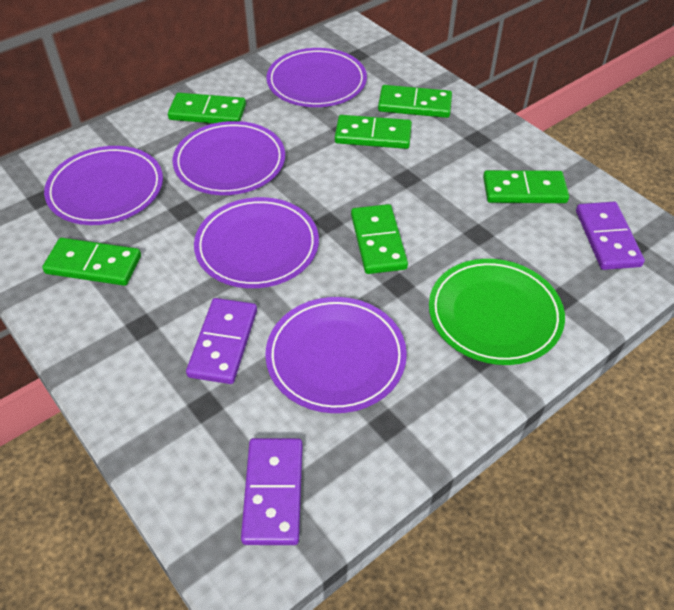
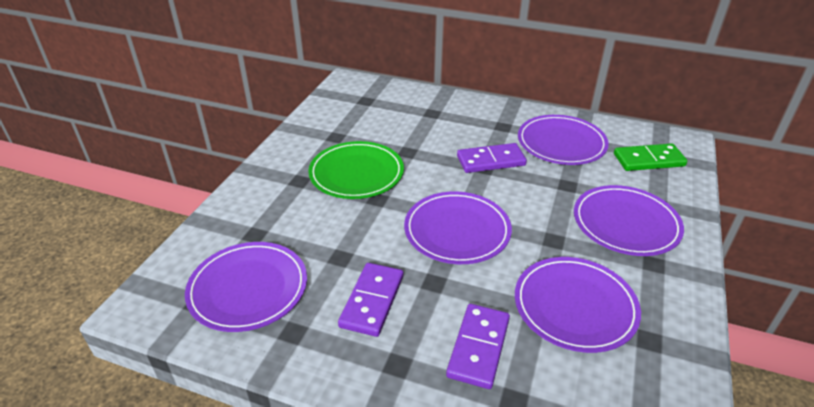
green domino: [42,238,141,286] [168,93,246,123] [335,115,412,149] [351,204,408,274] [378,85,452,118] [483,170,569,203] = 6 -> [614,143,687,171] = 1

